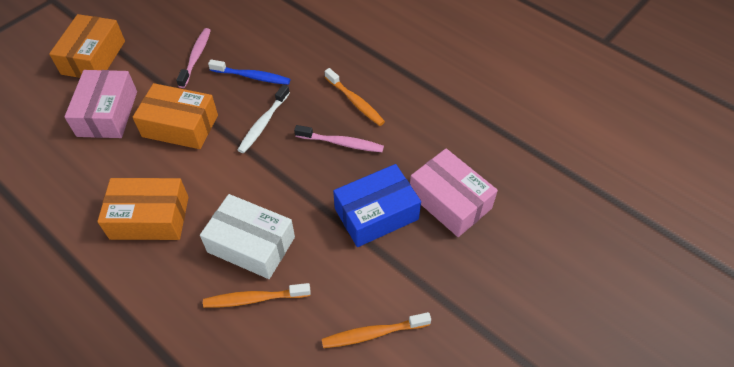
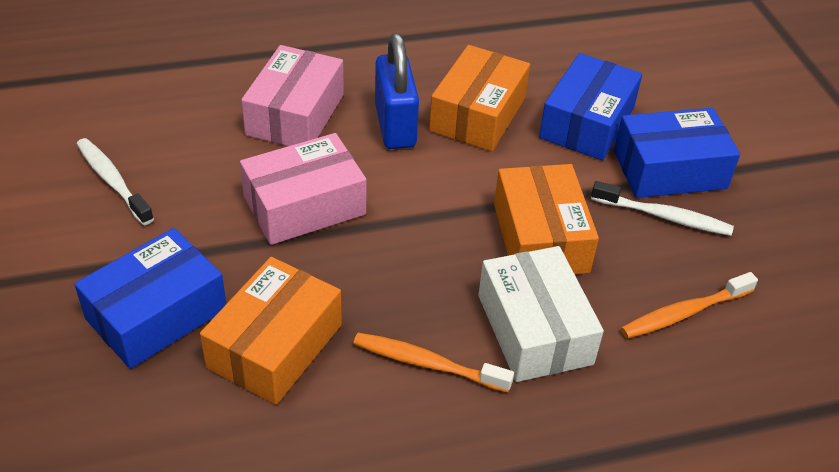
blue box: [333,164,421,247] = 1 -> [74,228,226,369] [539,53,642,161] [614,108,740,198] = 3
blue padlock: none = 0 -> [375,33,419,149] = 1
blue toothbrush: [208,59,290,85] = 1 -> none = 0
orange toothbrush: [203,283,311,308] [322,312,431,348] [325,68,385,126] = 3 -> [353,333,514,393] [621,272,758,339] = 2
pink toothbrush: [176,28,211,88] [294,125,384,152] = 2 -> none = 0
white toothbrush: [238,84,290,153] = 1 -> [77,138,154,225] [591,181,734,236] = 2

